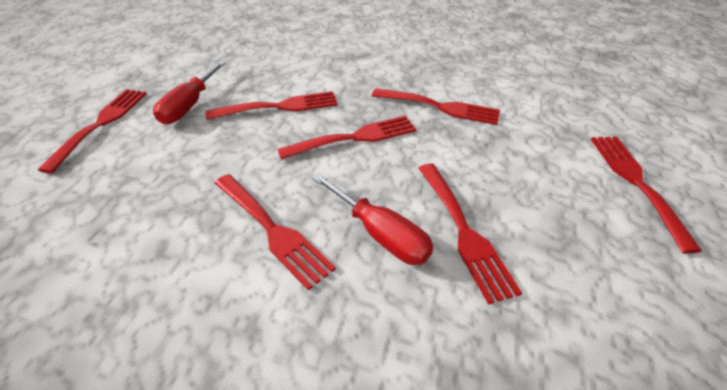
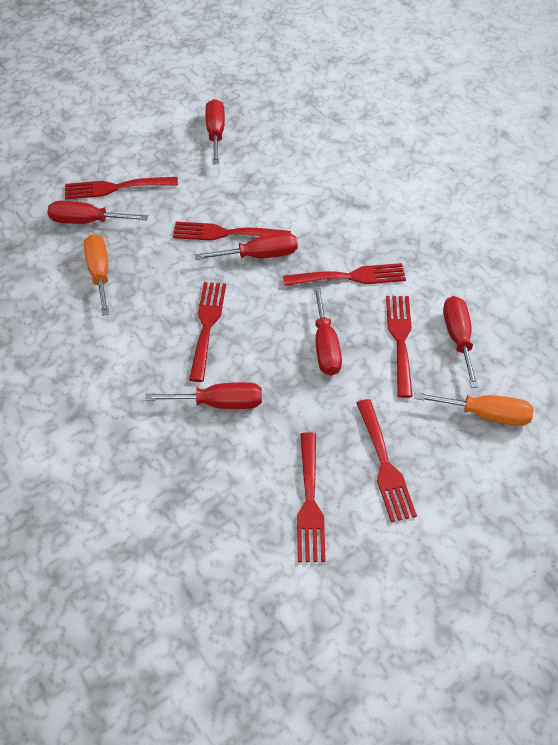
orange screwdriver: none = 0 -> [84,234,109,316] [414,392,534,426] = 2
red screwdriver: [153,61,226,124] [312,173,433,265] = 2 -> [48,201,148,224] [145,382,262,409] [195,233,298,260] [205,99,225,164] [313,286,342,376] [443,296,479,388] = 6

